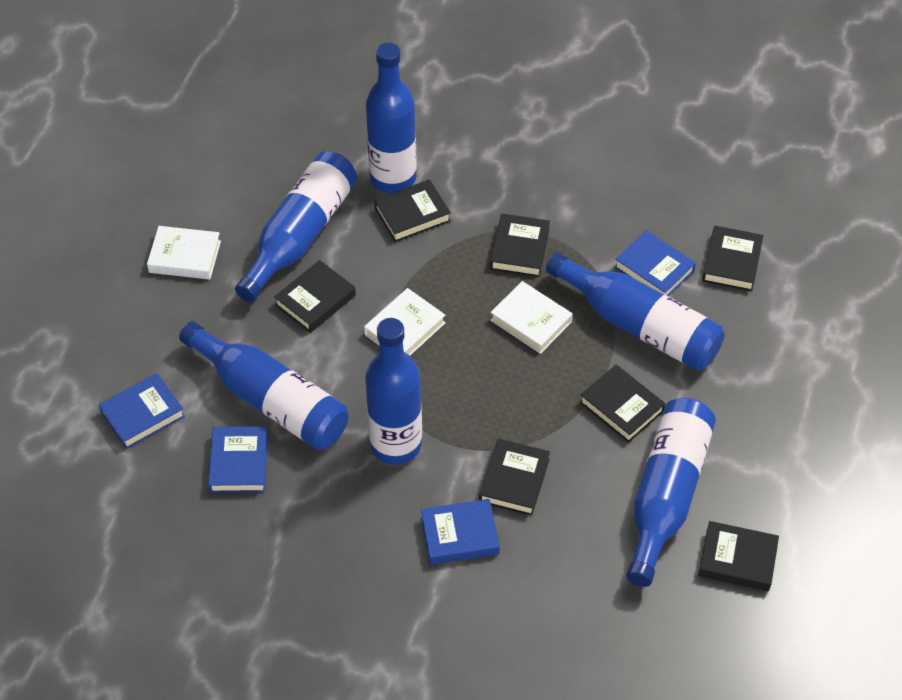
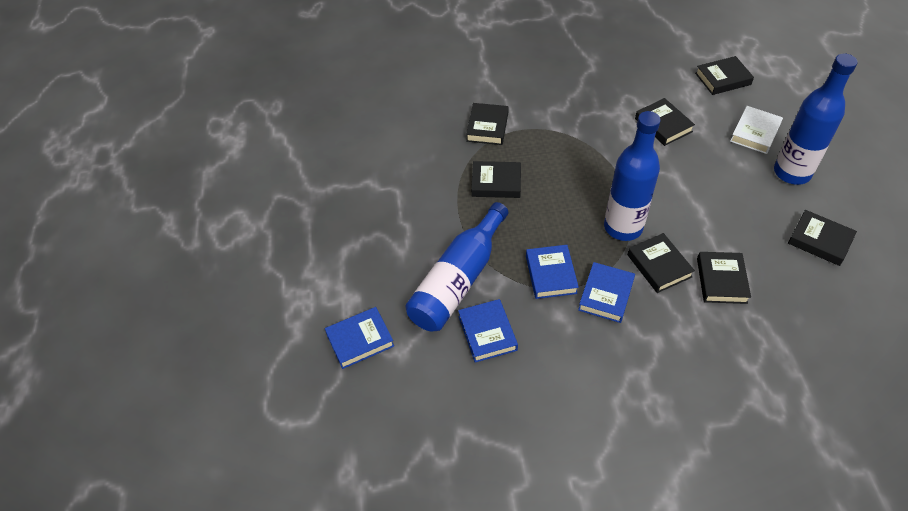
blue bottle: [179,321,349,450] [235,151,357,302] [365,318,422,465] [366,43,417,193] [546,252,725,371] [626,398,716,587] = 6 -> [405,202,508,331] [604,111,661,241] [774,54,857,185] = 3
white book: [147,226,221,279] [364,288,445,356] [490,281,573,354] = 3 -> [730,106,783,154] = 1

